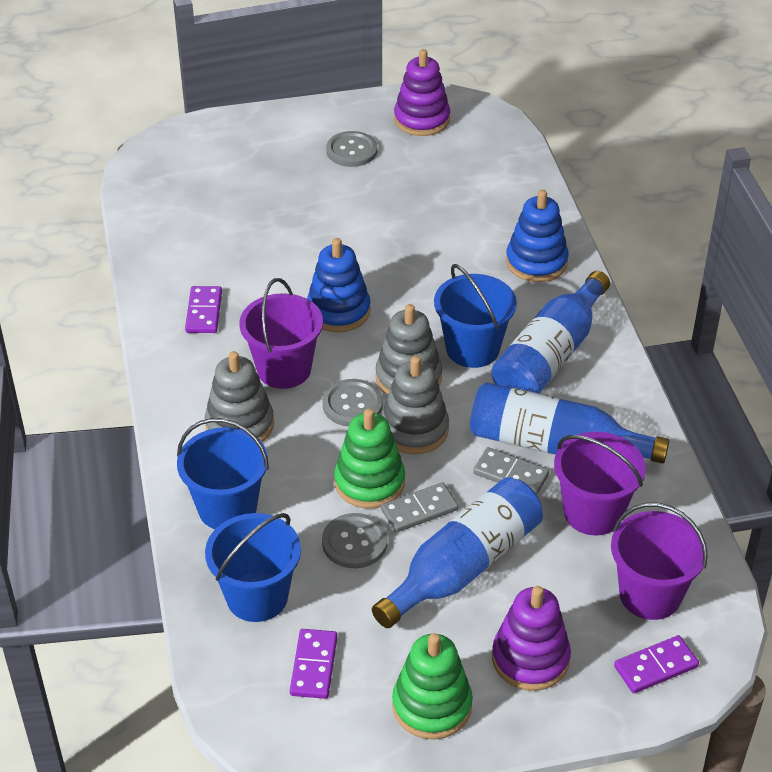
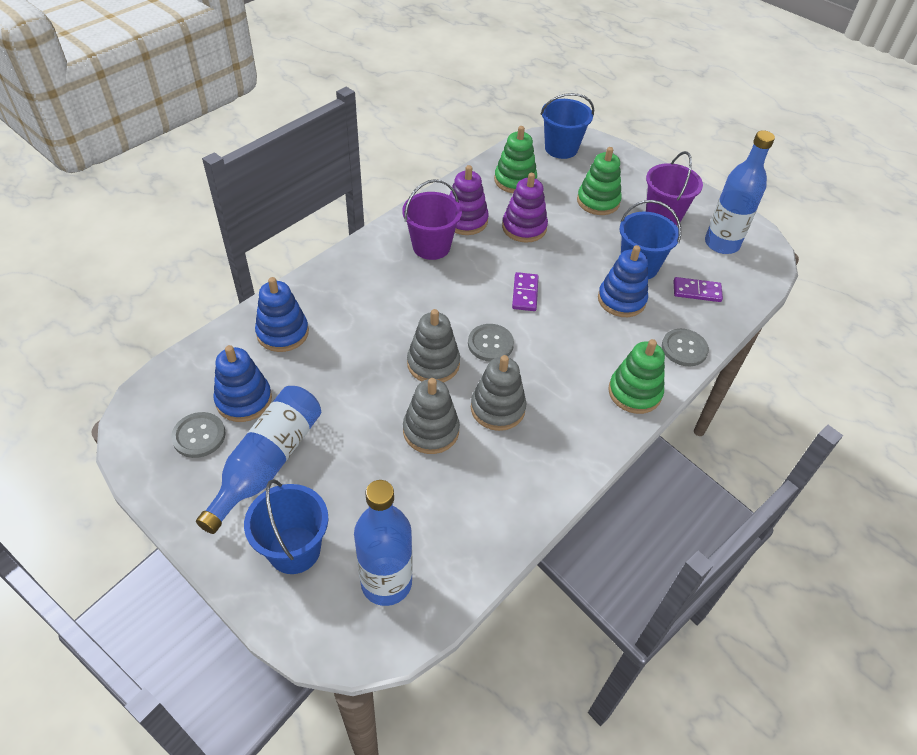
blue stacking toy: [307,238,371,332] [506,190,569,282] = 2 -> [213,345,272,422] [255,277,309,352] [598,245,648,317] = 3
green stacking toy: [334,408,405,509] [392,633,473,739] = 2 -> [494,126,537,193] [577,147,622,215] [608,339,665,414] = 3
grey domino: [381,482,458,533] [473,447,549,495] = 2 -> none = 0
purple bucket: [239,278,323,389] [554,432,646,536] [611,503,708,620] = 3 -> [402,179,462,260] [646,151,703,226] = 2
purple domino: [185,286,222,333] [290,629,337,699] [614,635,699,693] = 3 -> [512,272,539,311] [673,277,723,302] = 2

